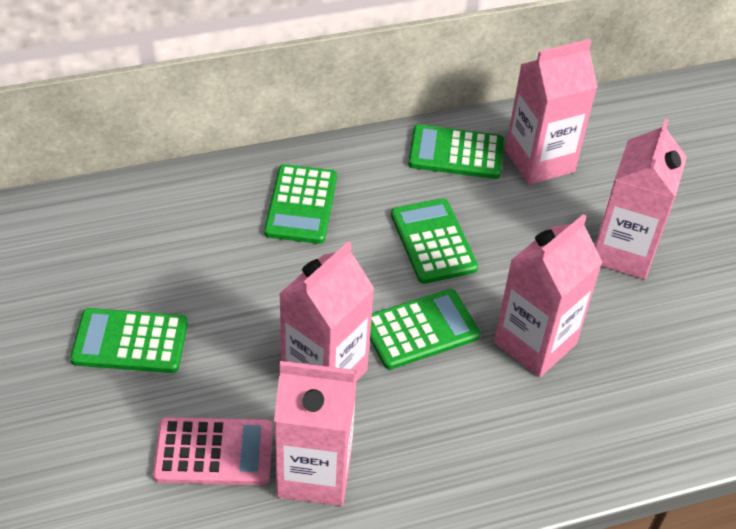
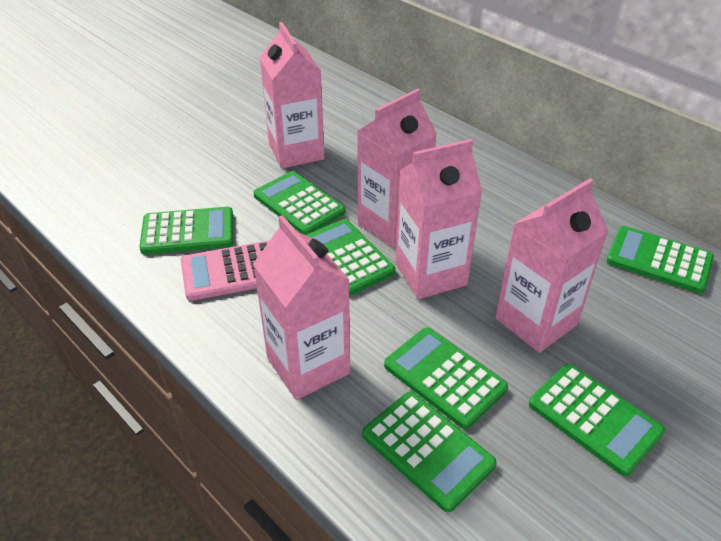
green calculator: [70,308,188,373] [264,164,337,244] [370,289,480,370] [391,198,478,284] [408,125,504,179] = 5 -> [140,207,233,254] [254,171,345,235] [306,219,395,296] [362,391,497,512] [384,327,508,429] [529,364,665,476] [607,226,714,293] = 7

